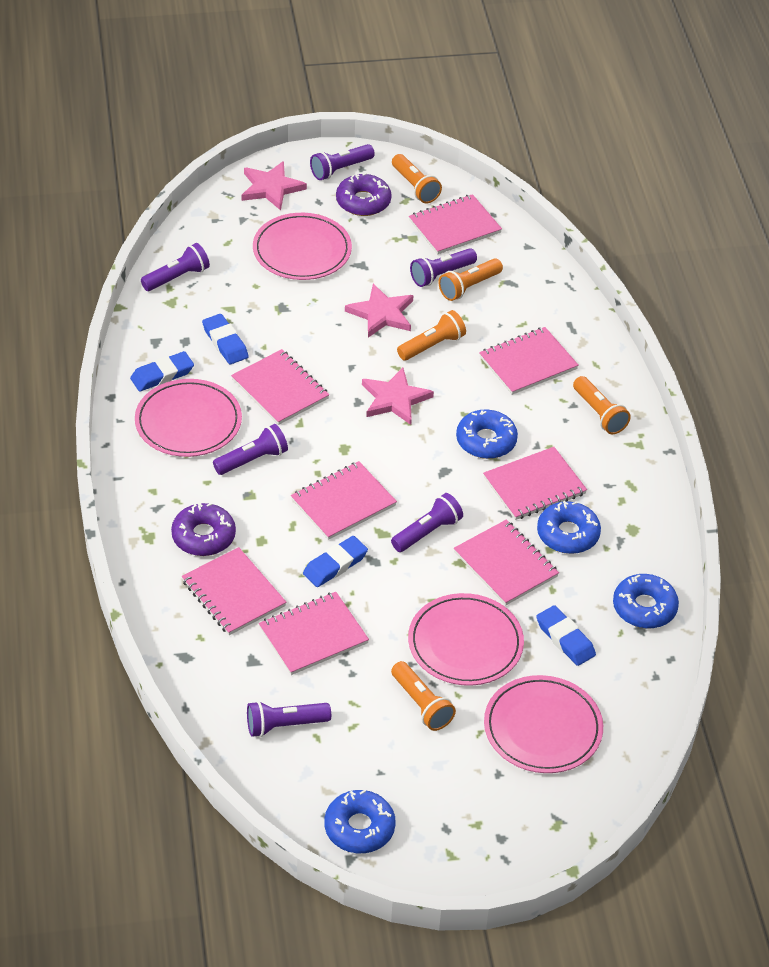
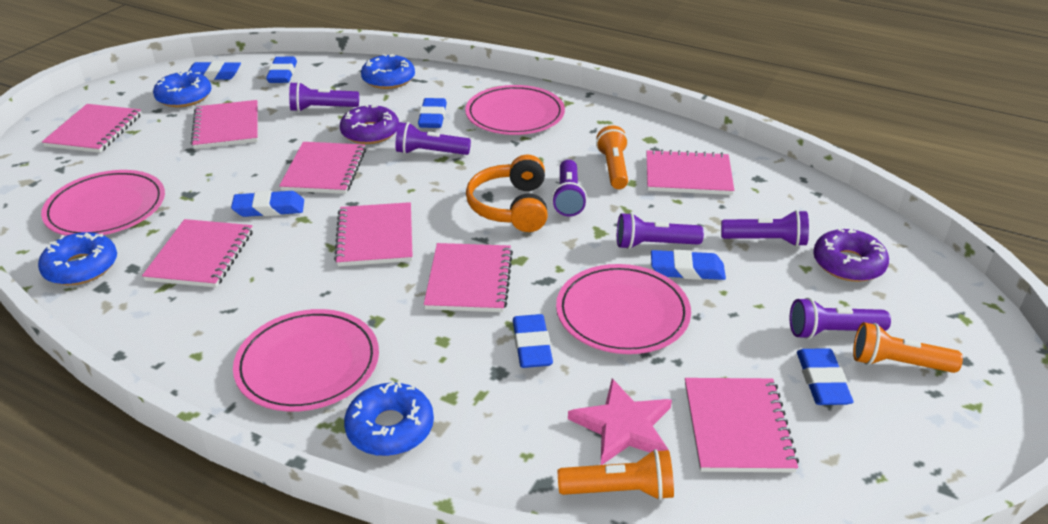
blue eraser: [130,351,194,391] [202,314,249,364] [303,536,368,587] [536,605,596,666] = 4 -> [189,61,241,80] [231,191,304,217] [266,57,297,83] [418,98,447,128] [513,314,553,368] [651,250,726,280] [797,348,854,405] = 7
orange flashlight: [391,661,456,731] [392,154,442,203] [397,310,466,361] [438,258,503,301] [573,376,631,434] = 5 -> [558,449,674,500] [596,125,628,189] [853,322,963,373] = 3
orange headphones: none = 0 -> [466,155,548,232] = 1
pink star: [242,161,307,210] [345,284,414,338] [362,368,434,425] = 3 -> [568,378,672,465] = 1

